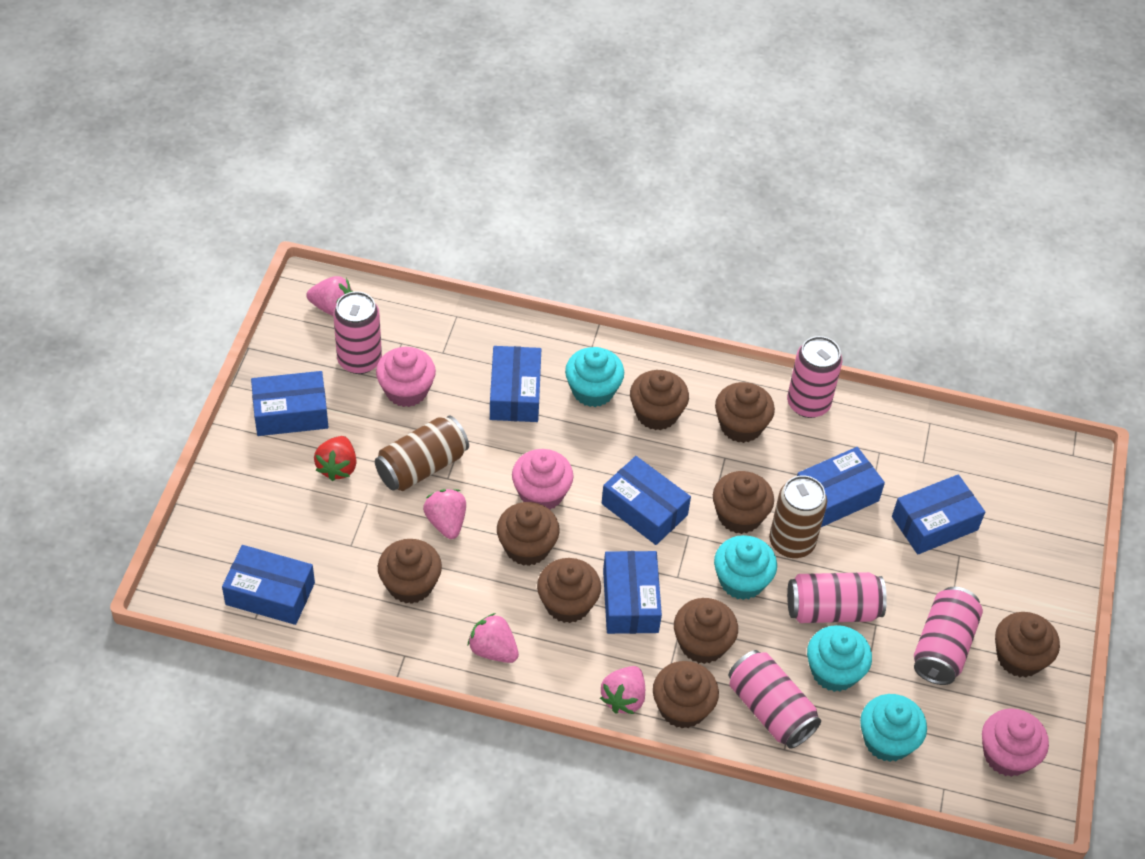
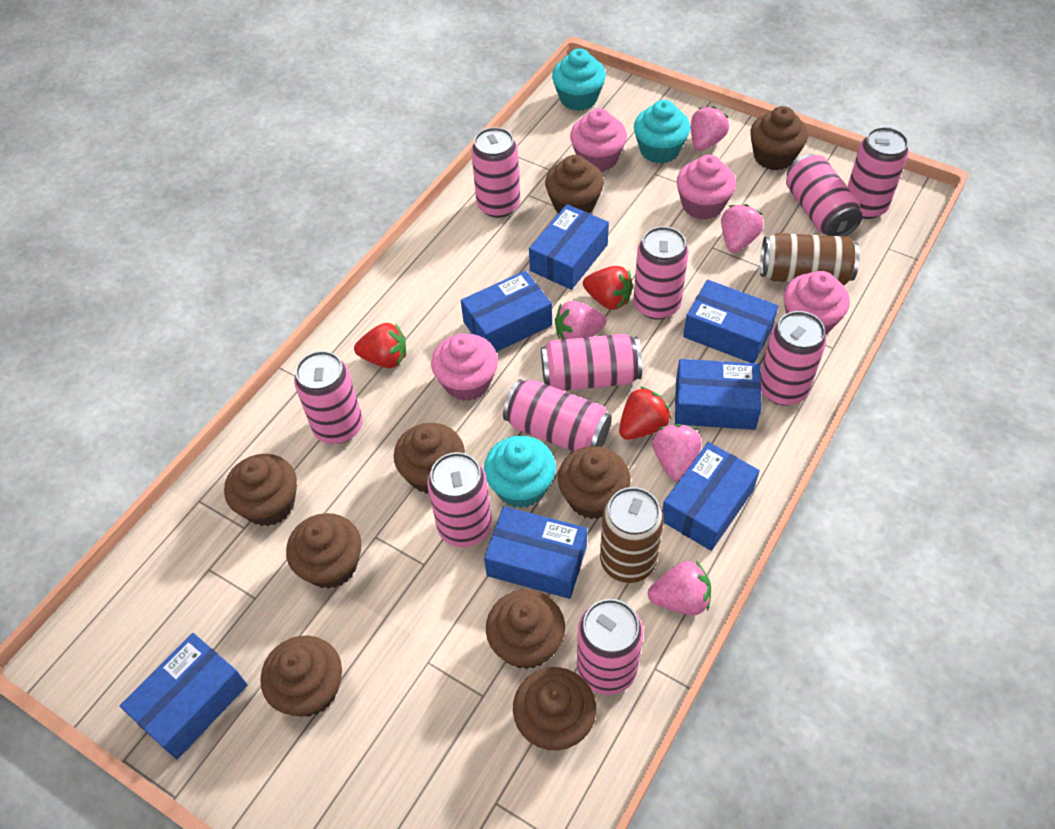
pink can: [333,291,382,374] [728,650,821,749] [787,336,842,418] [787,572,887,623] [914,587,983,685] = 5 -> [294,351,363,444] [427,452,492,547] [471,127,520,218] [503,379,612,452] [541,334,642,391] [577,599,643,695] [633,226,689,320] [760,311,827,406] [786,154,863,237] [847,127,909,219] = 10
pink cupcake: [376,347,436,407] [512,449,574,510] [982,708,1049,777] = 3 -> [431,333,498,401] [570,108,627,172] [676,154,736,220] [784,271,850,334] = 4
pink strawberry: [306,276,353,316] [423,489,466,539] [468,613,519,663] [600,666,645,714] = 4 -> [555,301,607,340] [648,561,711,615] [652,424,702,481] [691,106,729,151] [721,204,764,253] = 5
red strawberry: [314,436,357,481] = 1 -> [354,323,406,368] [583,266,633,310] [619,387,671,440] = 3
turquoise cupcake: [565,347,624,407] [714,535,777,600] [807,625,872,692] [860,694,927,762] = 4 -> [484,436,556,508] [552,48,606,111] [634,100,690,163] = 3

